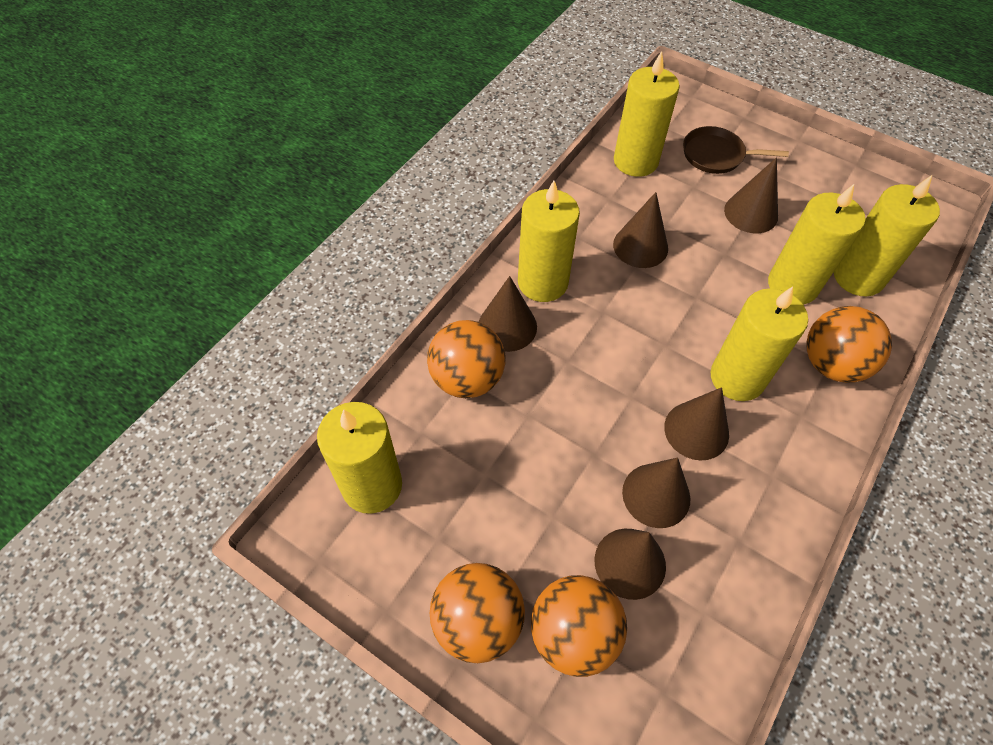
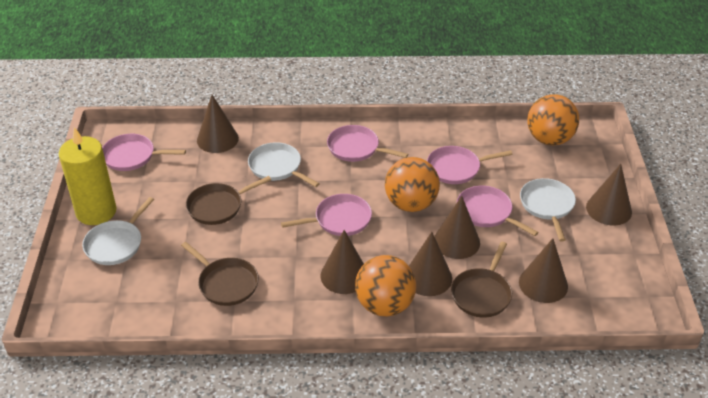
brown pan: [683,126,789,174] = 1 -> [181,242,259,306] [186,176,271,225] [451,242,512,318] = 3
orange ball: [427,320,505,398] [430,563,525,663] [531,575,627,677] [806,306,892,383] = 4 -> [355,255,416,316] [385,157,440,212] [527,94,579,145] = 3
pink pan: none = 0 -> [102,134,186,171] [281,194,372,236] [327,125,408,162] [427,146,513,184] [457,186,538,236] = 5
white pan: none = 0 -> [82,197,154,265] [248,142,320,187] [520,178,576,241] = 3
yellow candle: [317,402,402,514] [518,181,580,302] [614,51,680,177] [710,286,808,401] [768,184,865,305] [834,175,940,297] = 6 -> [59,127,117,225] = 1

